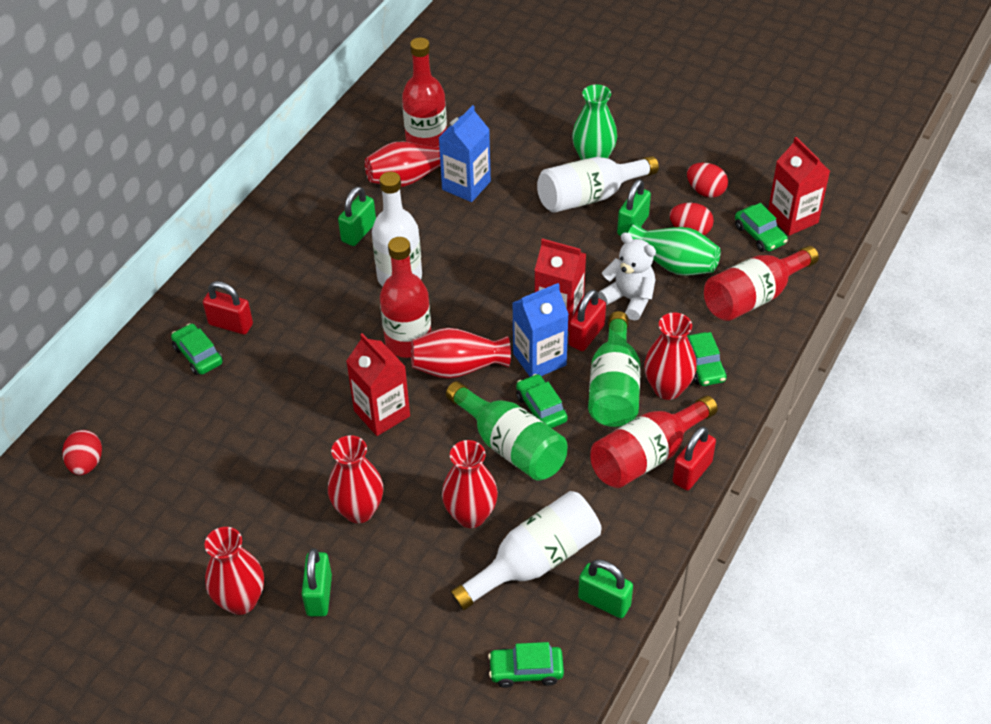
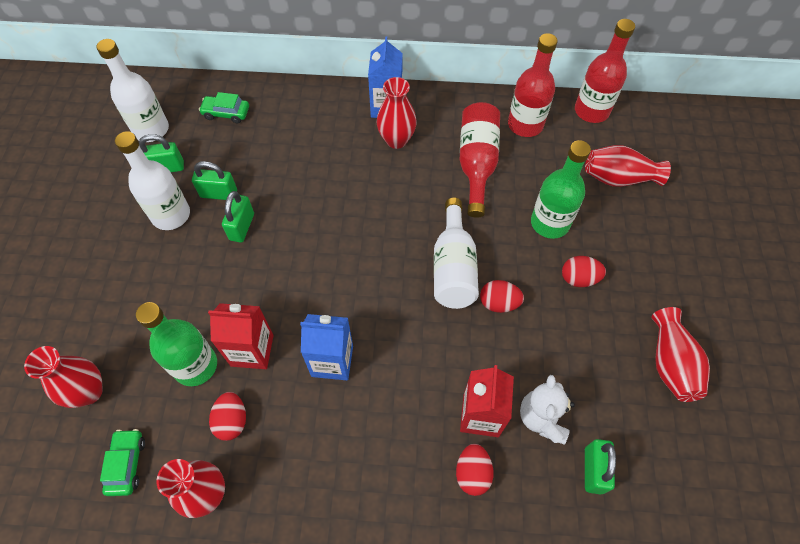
green car: [171,323,223,375] [488,642,564,688] [516,374,568,428] [687,332,727,386] [735,203,788,252] = 5 -> [100,429,145,496] [199,92,249,123] = 2
green vase: [572,84,617,160] [628,223,721,276] = 2 -> none = 0
red bottle: [380,237,431,358] [402,37,447,147] [590,395,718,488] [704,246,819,321] = 4 -> [459,102,500,218] [508,33,558,137] [575,19,635,123] = 3
red carton: [346,333,410,436] [534,239,586,331] [768,137,830,236] = 3 -> [208,303,274,369] [460,365,514,437] = 2
red egg: [62,430,102,475] [670,203,714,235] [687,163,728,197] = 3 -> [209,392,246,441] [456,444,493,496] [480,280,524,313] [562,256,606,287] = 4
red padlock: [203,281,253,335] [568,289,606,351] [672,426,716,490] = 3 -> none = 0
red vase: [204,527,264,615] [328,435,383,523] [365,142,441,187] [411,328,511,379] [442,440,498,528] [644,313,697,400] = 6 -> [24,346,103,408] [156,459,225,518] [377,77,417,149] [585,145,671,187] [651,307,710,402] = 5

